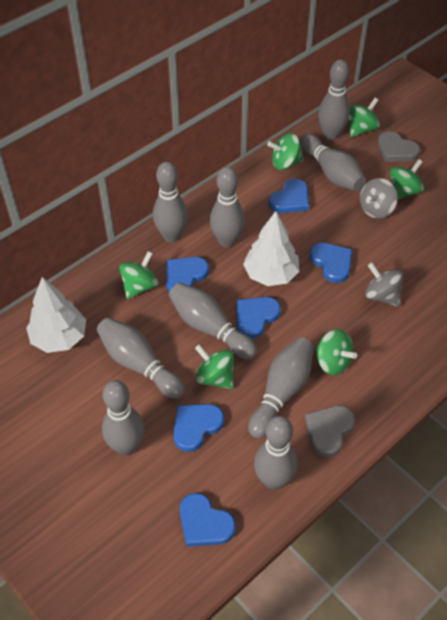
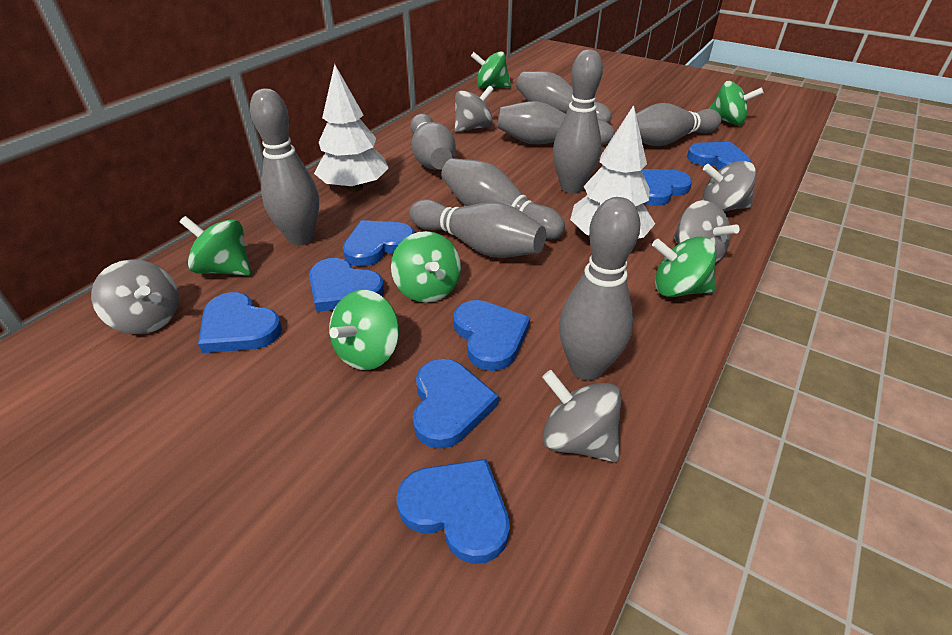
blue heart: [166,257,209,292] [173,404,224,452] [180,493,236,547] [237,297,281,339] [269,179,309,213] [310,243,352,283] = 6 -> [198,292,282,353] [309,258,384,312] [343,220,415,266] [396,459,510,564] [413,359,499,449] [453,300,530,371] [641,169,692,206] [687,142,751,170] = 8
grey heart: [305,405,355,457] [378,131,420,162] = 2 -> none = 0
grey spinning top: [360,178,398,219] [365,262,404,307] = 2 -> [91,259,179,334] [454,86,494,132] [542,370,622,462] [674,200,740,262] [702,161,757,212] = 5

